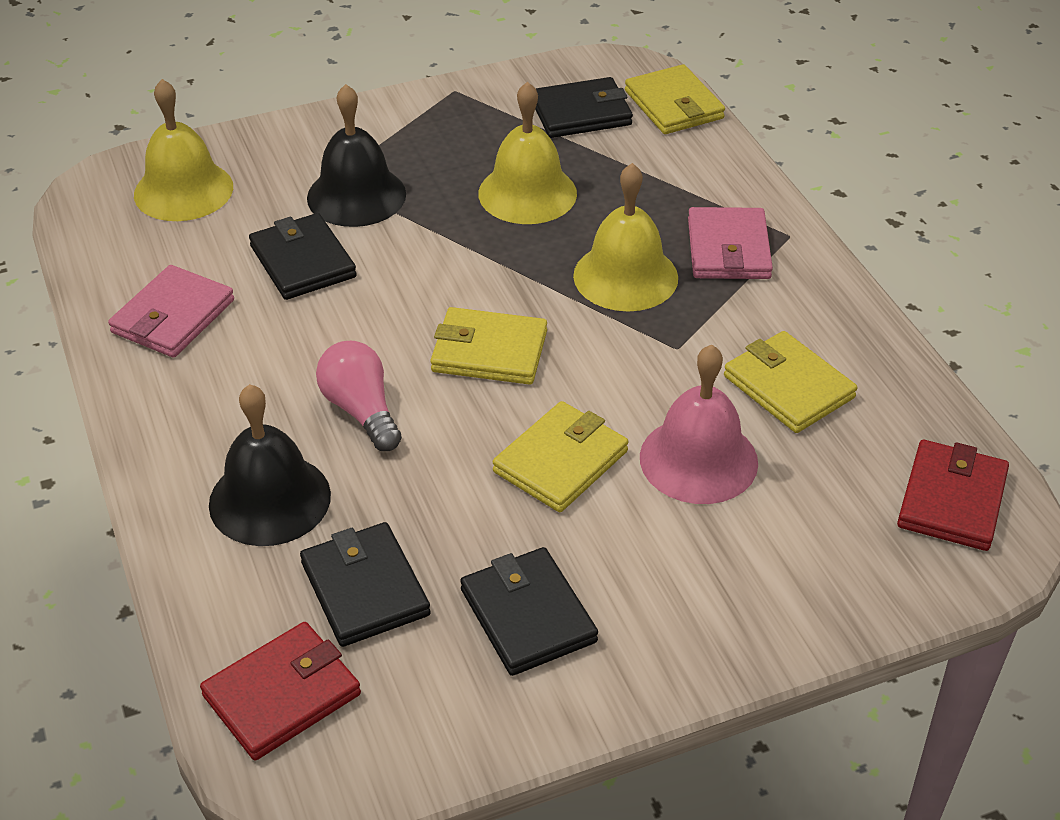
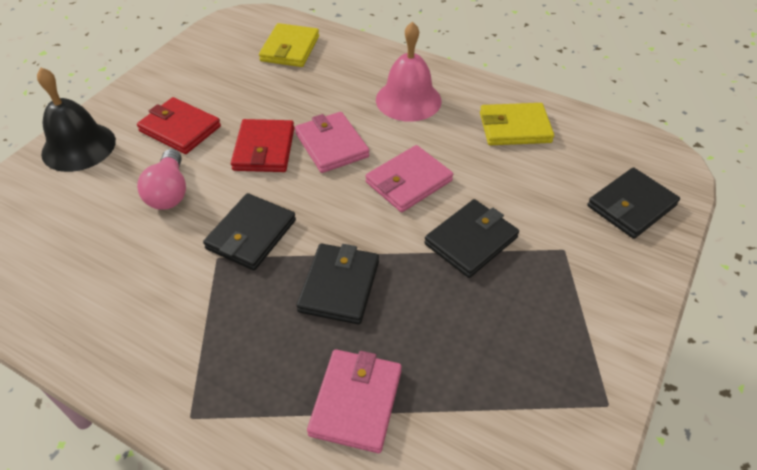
black bell: [209,384,331,546] [307,84,406,227] = 2 -> [37,67,116,172] = 1
pink wallet: [108,265,234,358] [688,207,773,279] = 2 -> [295,112,369,173] [307,349,402,453] [365,145,453,212] = 3
yellow bell: [134,79,233,221] [478,81,577,224] [573,163,678,312] = 3 -> none = 0
yellow wallet: [430,307,547,385] [493,401,628,512] [625,64,725,134] [724,331,858,433] = 4 -> [259,23,319,67] [480,103,554,145] = 2

